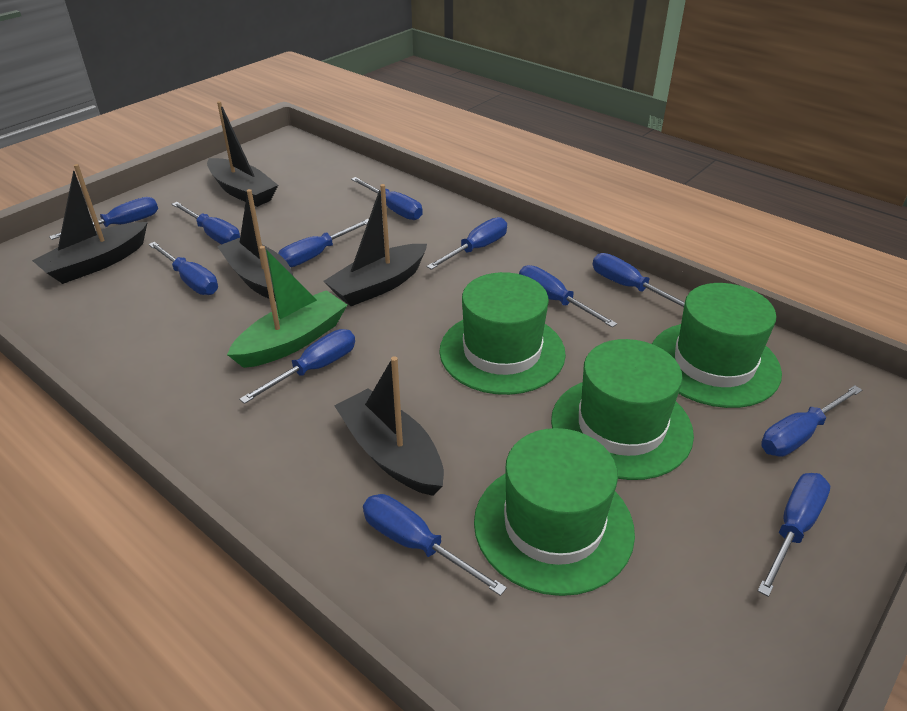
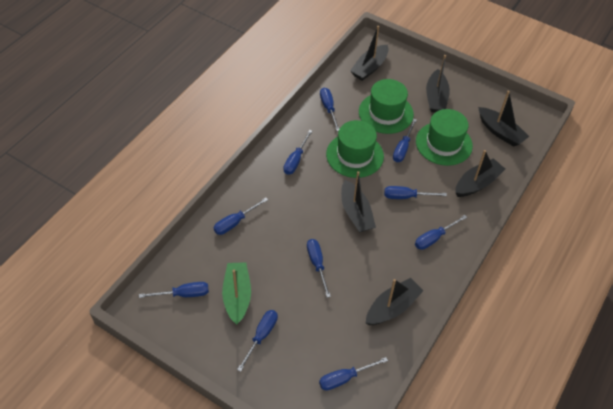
black boat: [32,164,148,284] [207,101,278,207] [217,189,293,302] [323,184,427,306] [334,356,444,496] = 5 -> [341,171,376,233] [350,26,389,81] [366,278,424,325] [426,55,450,112] [455,150,505,197] [478,91,529,147] = 6
blue screwdriver: [49,197,158,240] [148,242,218,295] [172,202,240,244] [239,329,355,404] [278,219,369,267] [351,177,423,220] [363,494,507,596] [426,217,507,270] [519,265,617,328] [593,253,685,307] [758,473,830,597] [761,385,862,457] = 12 -> [139,282,209,298] [214,198,268,235] [237,310,278,372] [283,130,312,175] [307,239,331,298] [319,357,388,391] [320,88,339,131] [384,186,447,199] [393,119,417,162] [415,215,467,250] = 10
green hat: [439,272,566,395] [474,428,635,596] [551,339,694,480] [652,283,782,408] = 4 -> [326,120,384,178] [359,79,414,134] [416,109,473,166] = 3

